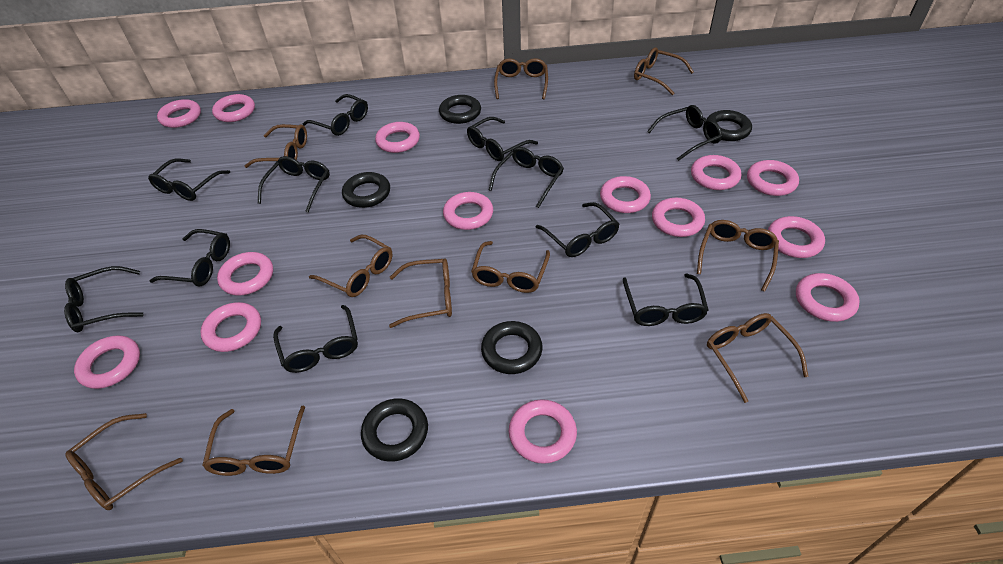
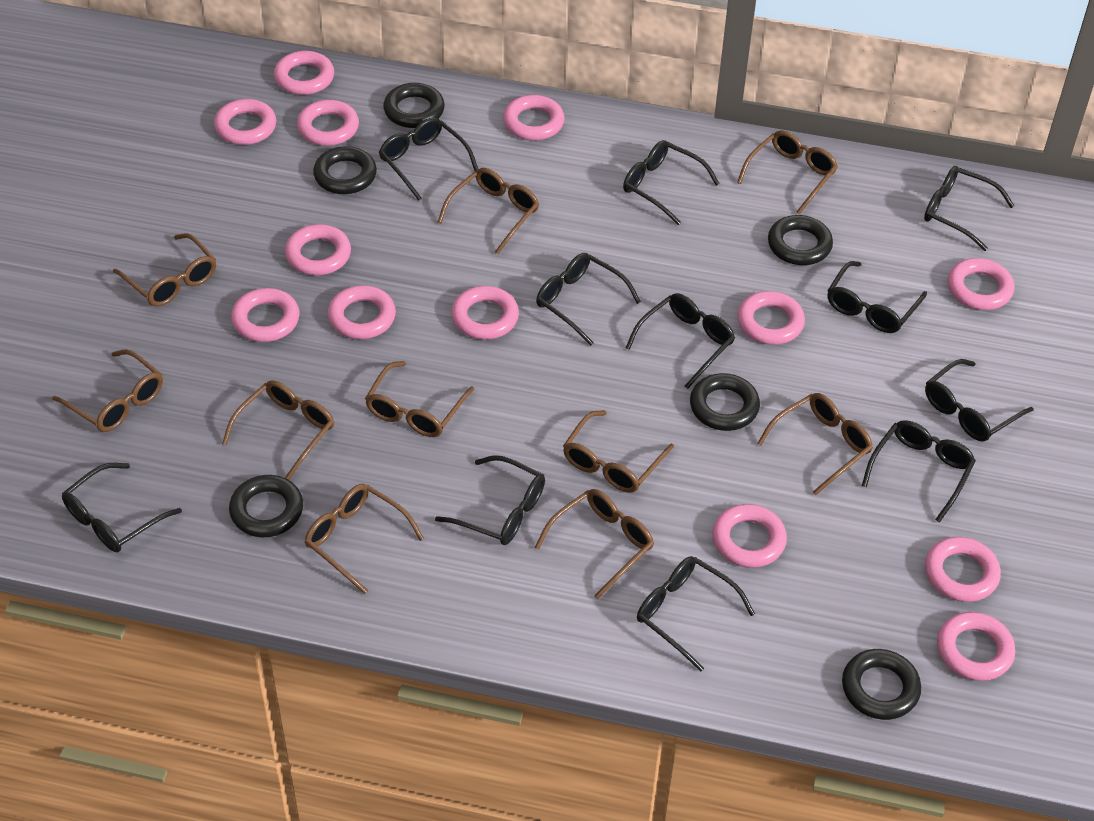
black ring: [342,172,390,208] [361,398,428,462] [439,95,481,124] [481,321,543,374] [706,110,752,141] = 5 -> [229,475,303,537] [313,146,377,194] [383,83,445,128] [690,373,760,431] [768,215,833,265] [842,649,921,720] = 6
pink ring: [74,335,140,389] [157,99,201,128] [200,302,261,352] [212,94,255,122] [217,252,273,296] [375,122,420,153] [443,192,493,230] [509,399,577,464] [600,176,651,213] [652,198,705,237] [691,155,741,190] [747,160,799,196] [768,216,825,258] [796,273,860,322] = 14 -> [214,99,276,145] [231,288,299,342] [274,51,334,95] [285,224,351,275] [297,100,359,146] [328,285,396,339] [451,286,519,339] [503,95,564,140] [712,504,787,568] [737,291,805,345] [925,537,1001,602] [937,612,1015,681] [948,258,1014,310] = 13

